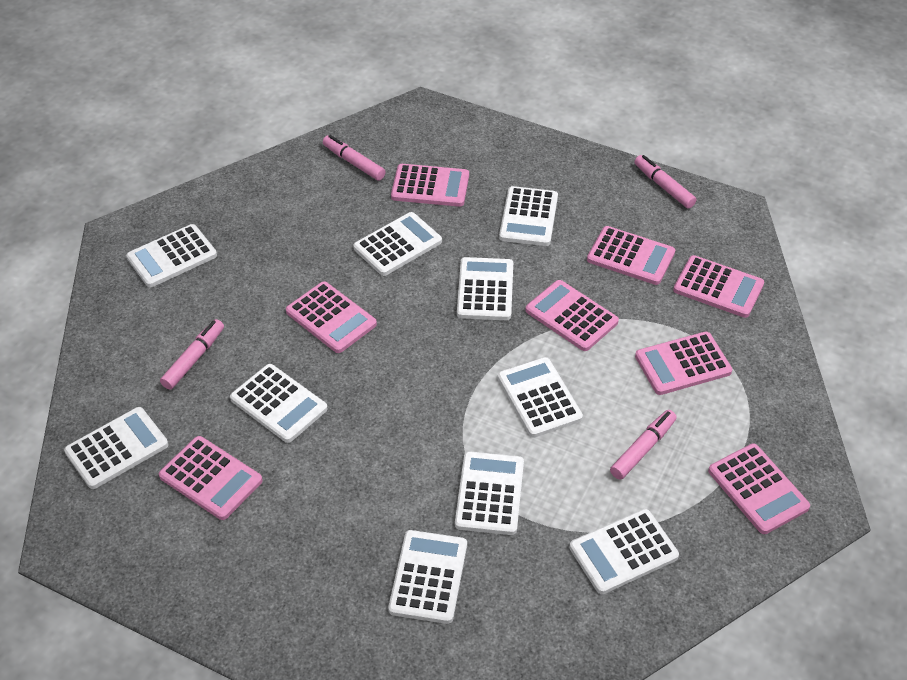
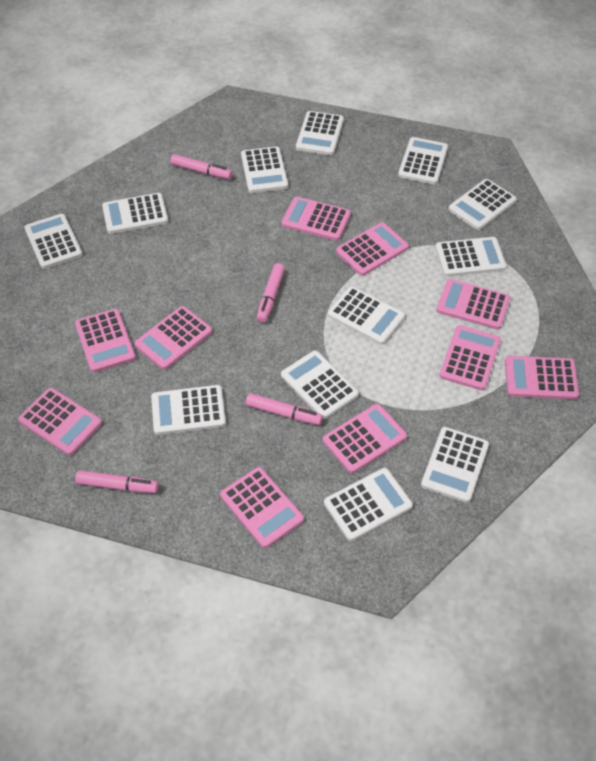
pink calculator: [159,436,263,520] [286,282,377,353] [391,164,469,207] [526,280,619,351] [587,226,675,285] [635,332,732,395] [673,255,764,318] [708,444,810,534] = 8 -> [18,388,102,455] [75,309,136,373] [134,306,212,370] [220,467,304,548] [281,197,351,241] [323,404,407,473] [336,222,409,276] [437,279,510,330] [439,325,501,390] [505,356,579,400] = 10
white calculator: [64,407,168,489] [126,224,217,287] [230,364,328,443] [353,212,442,276] [388,530,467,624] [455,451,524,535] [457,257,513,320] [498,357,583,438] [499,186,558,246] [570,509,679,594] = 10 -> [24,214,83,269] [102,193,168,234] [151,385,226,435] [241,147,288,193] [281,350,359,419] [296,111,344,155] [324,468,413,541] [328,286,405,345] [398,137,448,184] [421,427,489,503] [436,237,506,277] [448,179,516,230] = 12

